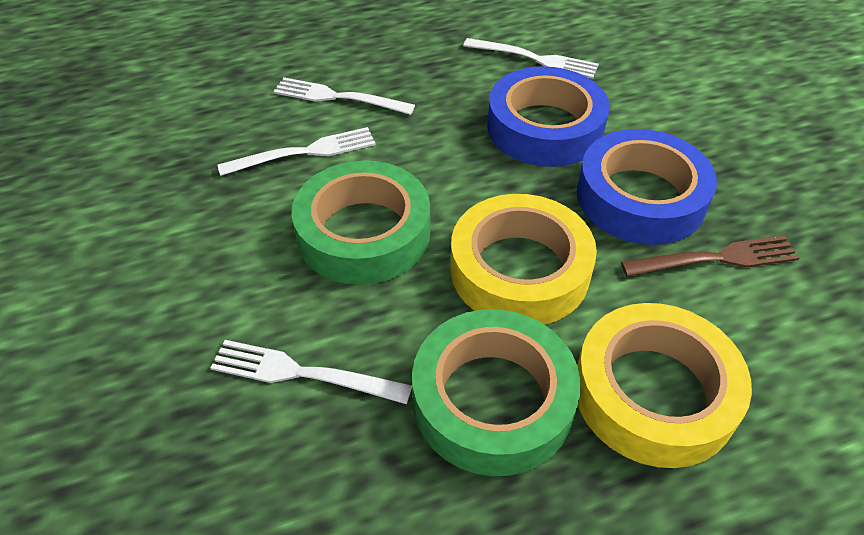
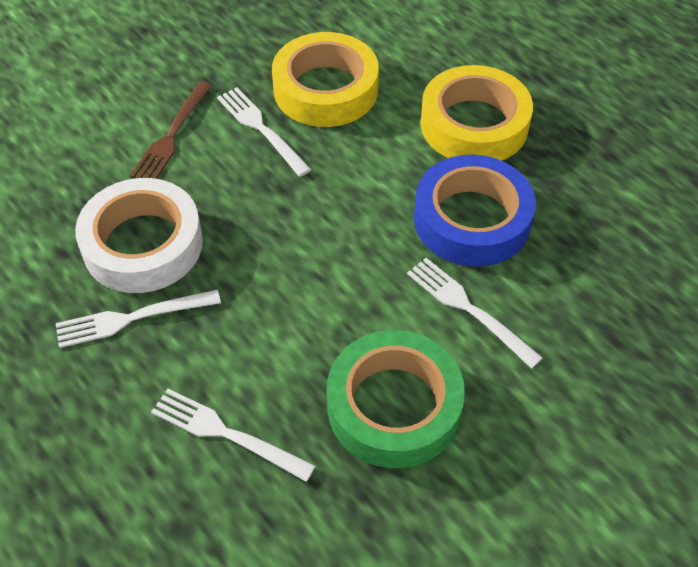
blue tape: [487,66,610,167] [577,129,717,245] = 2 -> [414,155,536,267] = 1
green tape: [292,160,430,285] [412,309,581,476] = 2 -> [327,330,465,468] = 1
white tape: none = 0 -> [75,178,203,293] = 1

